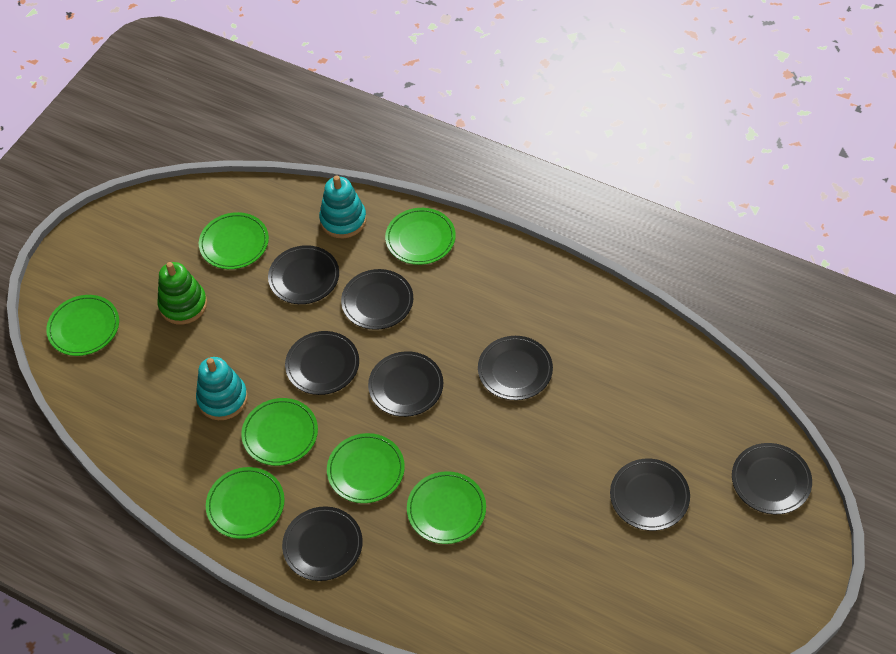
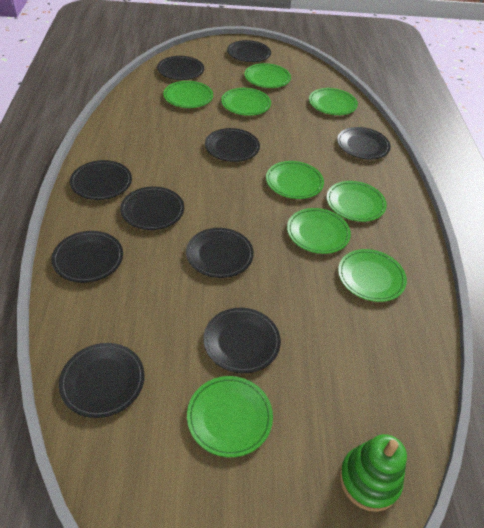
black plate: [268,245,339,304] [282,506,363,581] [285,331,359,395] [341,269,413,330] [368,351,443,417] [478,336,553,400] [610,459,690,531] [732,443,812,514] = 8 -> [51,231,123,283] [59,343,145,418] [70,160,132,200] [120,187,184,230] [157,56,204,80] [186,228,254,278] [203,308,281,373] [205,128,260,162] [227,40,271,62] [337,127,391,160] = 10
green plate: [46,295,119,356] [199,212,269,269] [206,467,284,539] [241,398,318,466] [327,433,405,503] [385,208,456,265] [407,471,486,544] = 7 -> [163,81,213,108] [187,376,273,457] [221,88,271,116] [244,63,291,88] [266,161,324,199] [287,208,351,254] [309,88,358,115] [326,181,387,222] [338,249,407,302] = 9
turquoise stacking toy: [196,357,248,420] [319,175,367,238] = 2 -> none = 0

